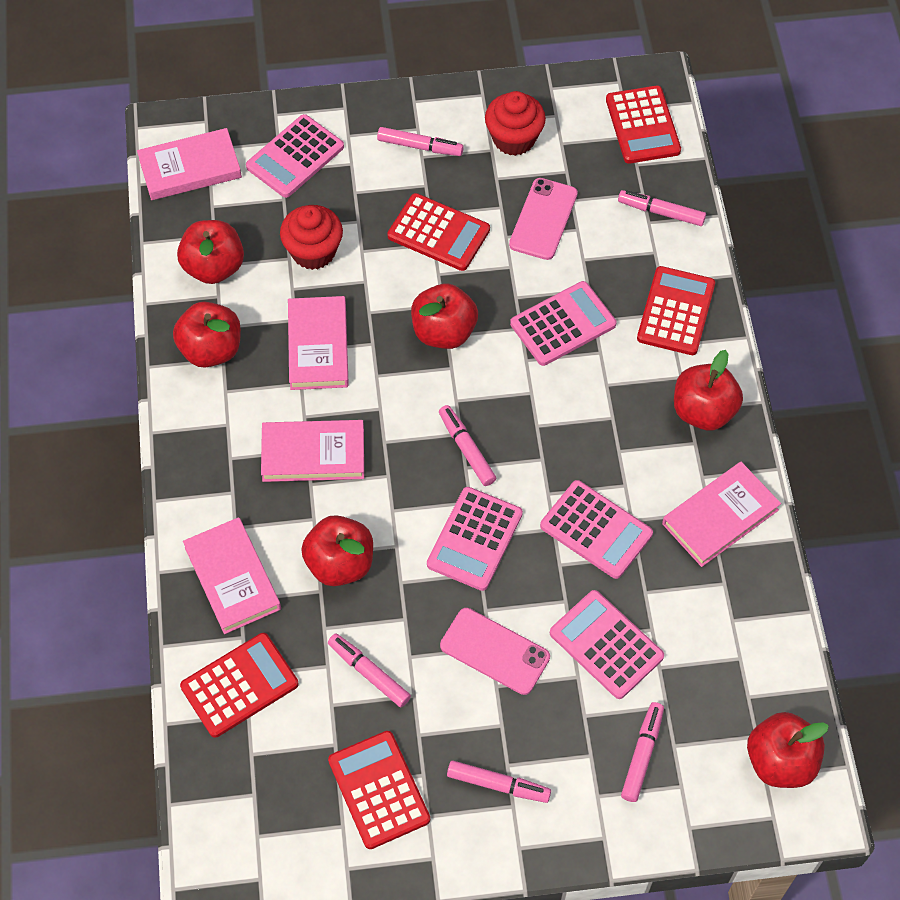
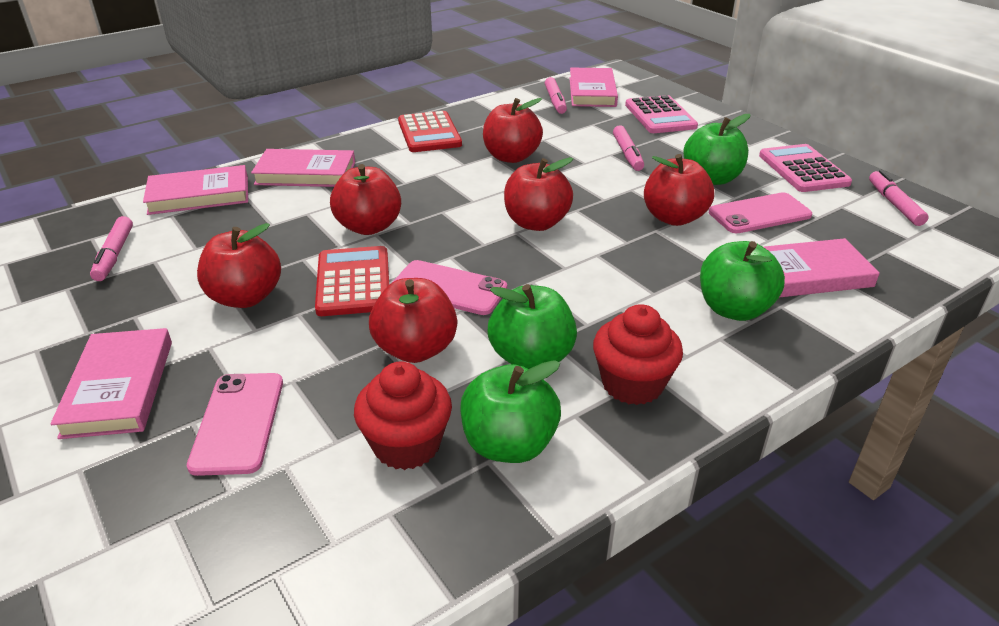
green apple: none = 0 -> [460,360,561,463] [488,284,577,369] [683,114,750,185] [700,241,785,321] = 4
pink calculator: [246,114,344,198] [427,487,523,591] [510,281,616,366] [540,480,653,579] [550,590,664,699] = 5 -> [625,95,698,133] [759,144,852,192] = 2
pink marker: [328,633,411,707] [377,127,464,156] [439,405,496,486] [447,761,551,803] [618,190,706,226] [621,702,664,802] = 6 -> [90,216,133,281] [545,77,567,114] [613,125,644,171] [869,170,928,226] = 4
pink phone: [440,608,550,695] [509,178,578,260] = 2 -> [187,373,283,476] [392,260,507,315] [709,192,812,233] = 3
red calculator: [180,633,299,738] [328,731,430,849] [387,193,490,271] [606,86,681,164] [637,266,715,355] = 5 -> [315,246,389,316] [398,111,462,152] = 2

